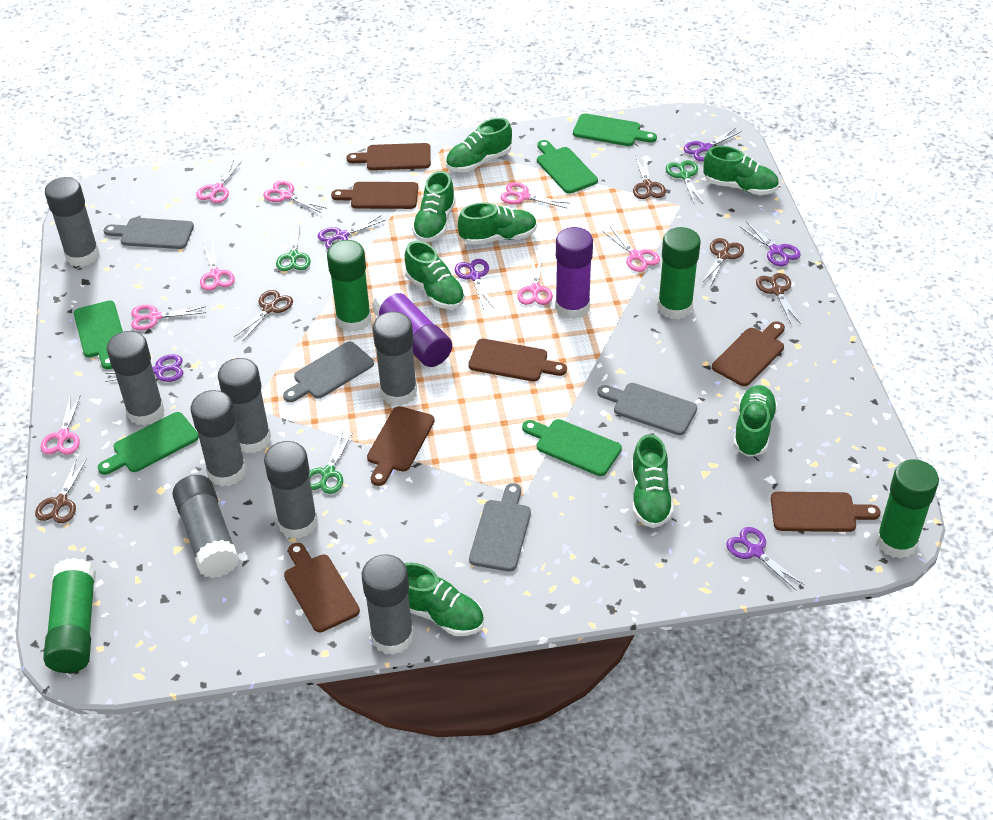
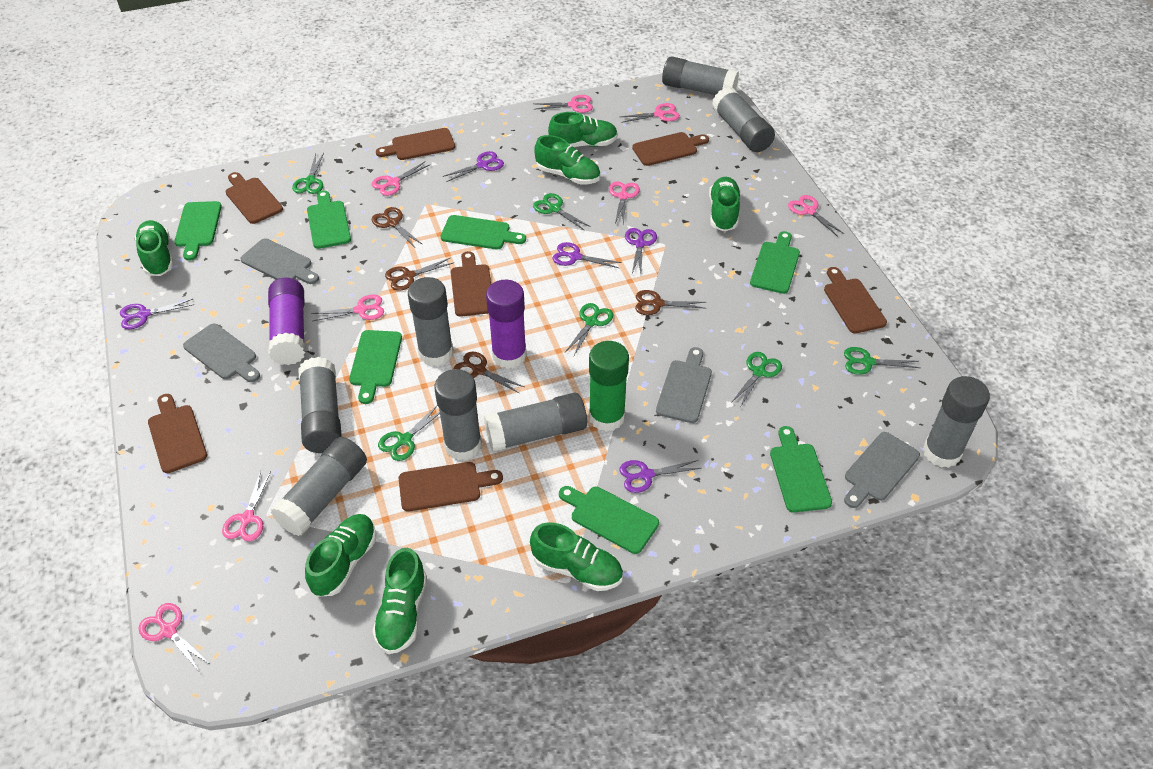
brown scissors: [35,458,87,523] [234,290,293,340] [633,155,666,199] [701,238,744,287] [756,273,801,325] = 5 -> [372,207,423,247] [385,258,455,291] [454,351,524,394] [635,290,707,315] = 4
green cutting board: [74,301,123,369] [98,412,199,475] [522,419,622,476] [537,140,598,194] [573,113,657,146] = 5 -> [174,201,222,261] [307,190,351,249] [349,330,402,404] [441,215,526,249] [559,486,659,554] [750,231,800,294] [770,426,832,513] = 7
green glue stick: [43,558,96,673] [327,240,371,332] [658,227,701,319] [876,459,939,559] = 4 -> [589,341,629,432] = 1
green scissors: [276,223,311,271] [309,431,353,494] [666,160,703,203] = 3 -> [292,153,324,194] [378,405,440,461] [533,193,591,231] [565,303,613,356] [731,352,782,406] [844,347,920,375] = 6
green shoe: [404,563,484,636] [405,241,465,309] [412,171,456,242] [446,118,512,172] [458,202,537,245] [631,434,674,528] [703,146,779,195] [733,385,778,457] = 8 -> [135,220,174,276] [305,514,376,597] [373,548,427,654] [530,522,623,591] [534,135,600,184] [548,112,618,147] [709,177,741,231] = 7
purple scissors: [105,354,183,382] [318,215,385,249] [455,259,493,309] [684,128,742,161] [726,527,804,590] [739,222,801,266] = 6 -> [120,299,194,329] [442,151,504,182] [552,242,622,268] [619,460,701,493] [625,228,657,274] = 5

